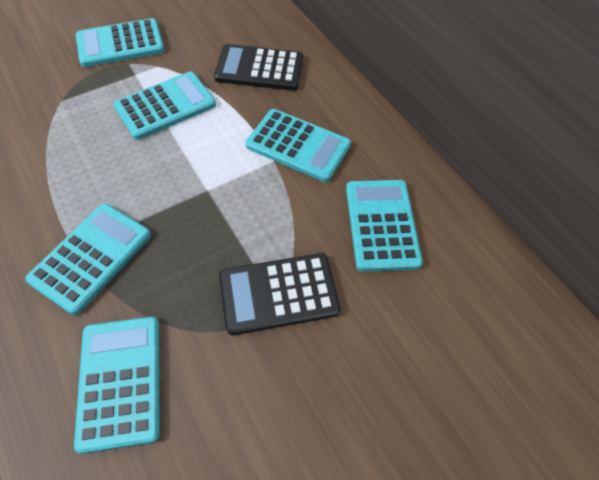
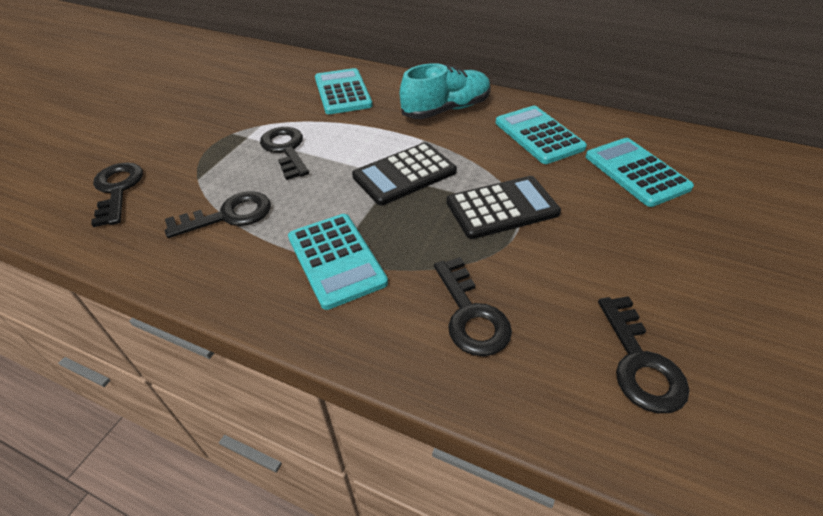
black key: none = 0 -> [91,162,143,227] [165,191,271,238] [260,127,309,180] [434,257,512,356] [598,296,689,413] = 5
turquoise calculator: [25,203,151,315] [74,317,160,454] [75,18,165,67] [113,72,216,140] [246,109,351,182] [346,180,423,272] = 6 -> [288,214,388,310] [315,68,373,114] [495,106,587,164] [586,138,694,207] = 4
turquoise shoe: none = 0 -> [400,63,491,119] = 1

